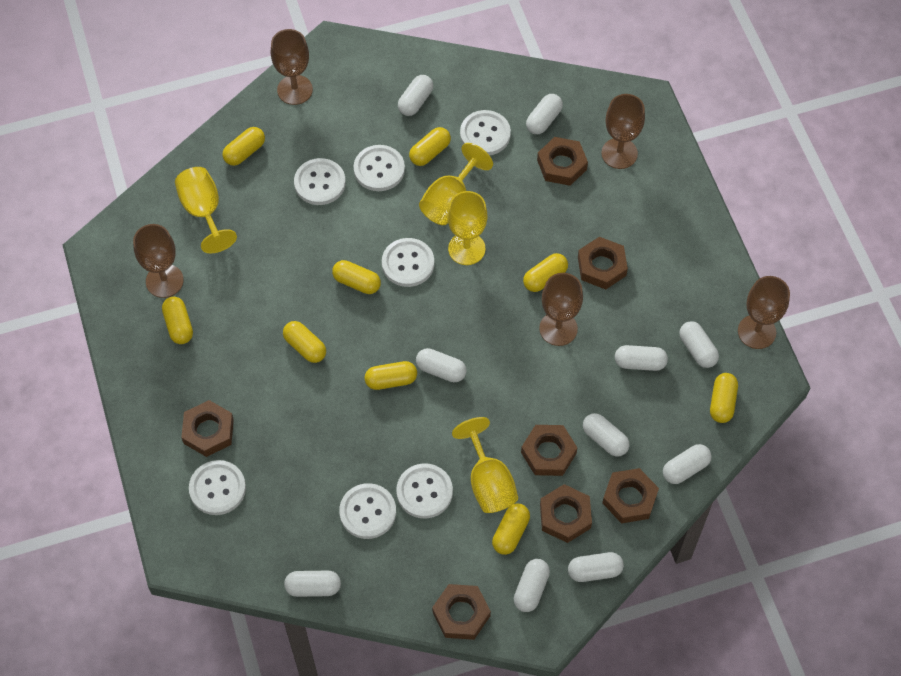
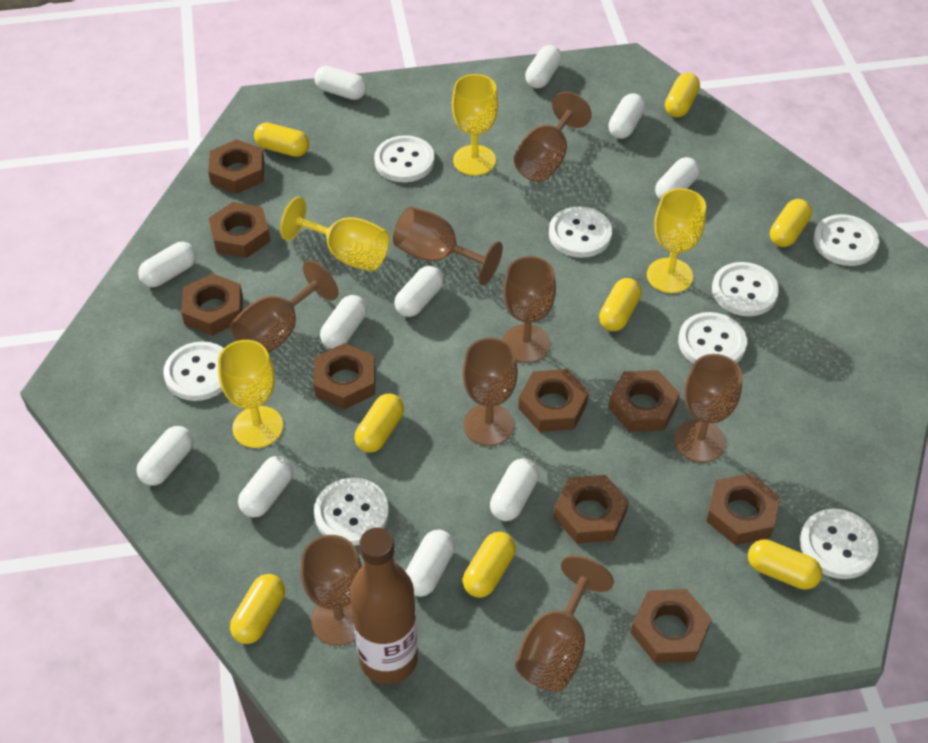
brown bottle: none = 0 -> [350,528,418,684] = 1
brown goblet: [133,224,184,298] [271,29,313,105] [539,273,583,346] [601,94,645,169] [738,276,790,349] = 5 -> [230,260,338,353] [301,535,362,646] [393,206,503,285] [462,338,518,446] [503,256,556,363] [514,92,592,182] [515,555,614,692] [674,354,742,462] = 8
brown nut: [181,400,234,457] [432,584,491,640] [521,425,577,476] [537,137,588,186] [540,484,592,543] [578,237,628,289] [602,468,659,523] = 7 -> [181,273,243,336] [208,139,264,194] [209,202,270,258] [313,343,375,409] [518,369,589,432] [554,475,629,544] [608,370,680,432] [630,589,712,663] [706,473,780,545] = 9
white button: [189,460,246,515] [294,158,346,205] [339,483,396,539] [354,145,405,191] [382,238,434,287] [396,463,453,519] [460,110,511,155] = 7 -> [163,341,224,401] [314,478,389,546] [374,135,435,182] [549,206,612,258] [678,312,747,364] [712,262,779,316] [800,509,879,579] [813,214,879,266] = 8
white capsule: [284,571,341,597] [398,75,433,116] [416,348,466,382] [514,559,550,612] [526,94,563,134] [568,552,624,582] [583,413,630,457] [615,345,668,371] [663,444,712,484] [679,321,719,368] = 10 -> [136,426,193,486] [138,242,196,287] [238,456,293,517] [314,66,367,100] [320,295,367,349] [394,266,444,317] [405,529,455,597] [490,459,539,521] [525,45,562,88] [608,93,645,139] [655,157,700,200] = 11
yellow capsule: [162,297,193,344] [223,127,265,166] [283,321,326,363] [332,260,381,294] [365,361,417,390] [409,127,451,166] [492,503,530,555] [523,253,568,292] [710,373,738,423] = 9 -> [230,574,285,644] [254,122,309,157] [355,394,404,453] [463,532,516,598] [599,278,642,331] [665,73,700,117] [748,539,822,590] [770,199,812,247] = 8

